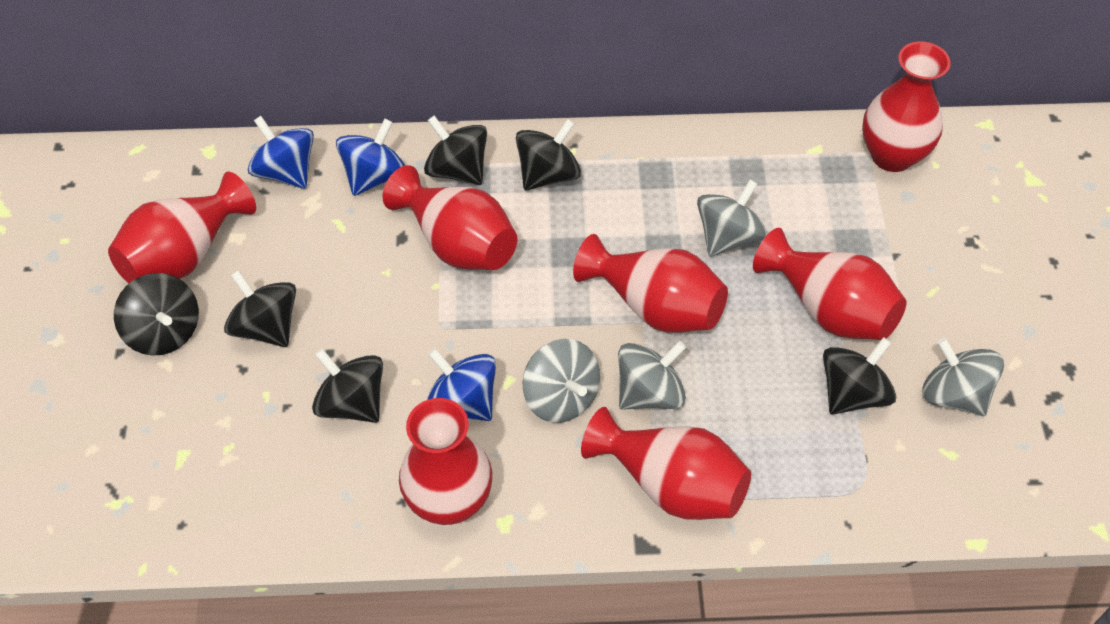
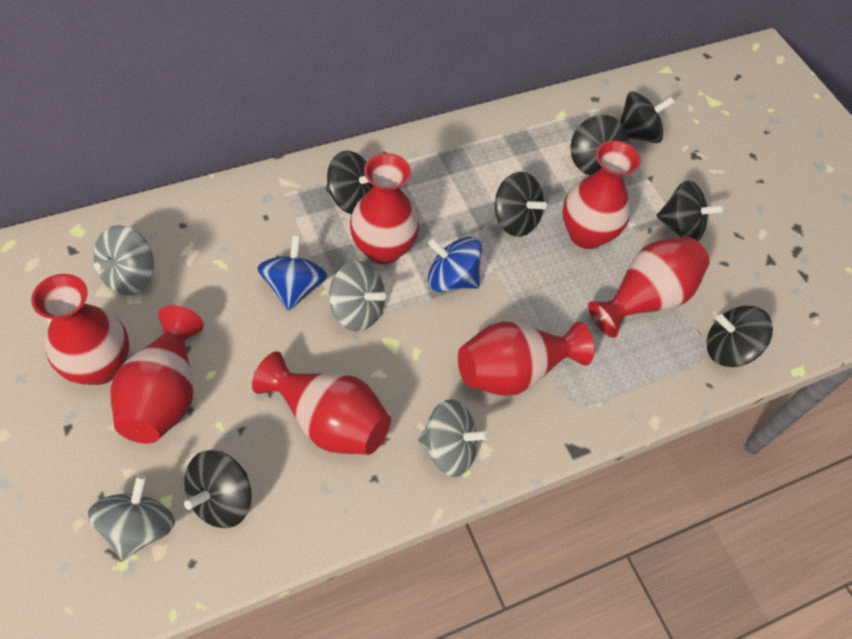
black spinning top: [114,273,199,355] [224,270,296,347] [312,348,383,423] [424,115,487,185] [516,119,581,190] [823,337,896,415] = 6 -> [184,450,252,528] [326,151,374,214] [494,172,547,237] [570,115,629,175] [620,91,675,143] [657,180,725,241] [707,306,773,367] = 7
blue spinning top: [248,116,314,189] [336,119,405,196] [427,348,496,421] = 3 -> [257,235,327,311] [428,237,482,292] = 2

